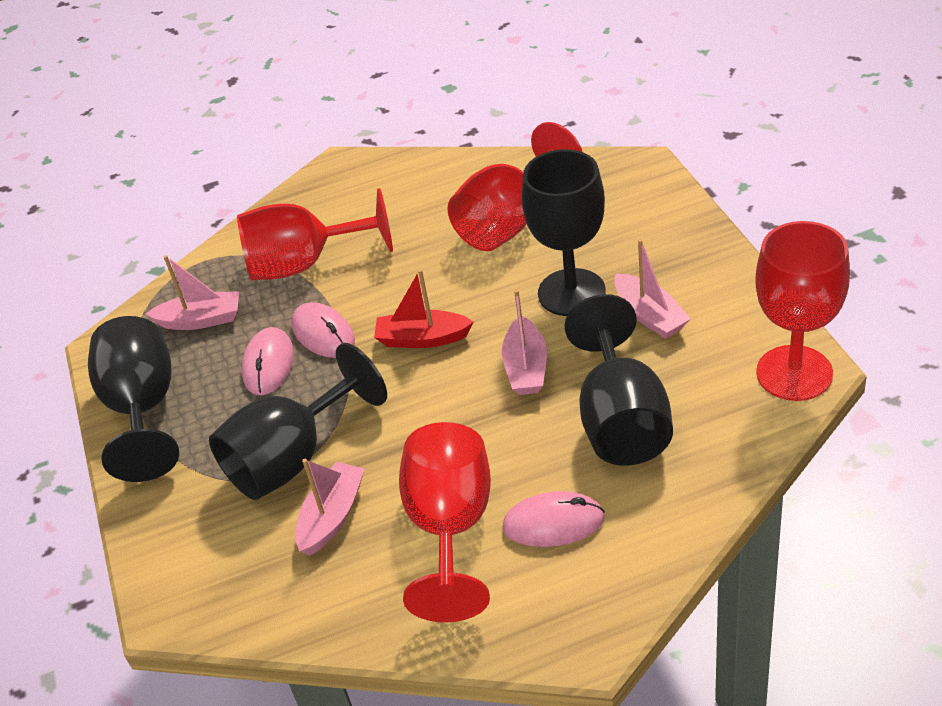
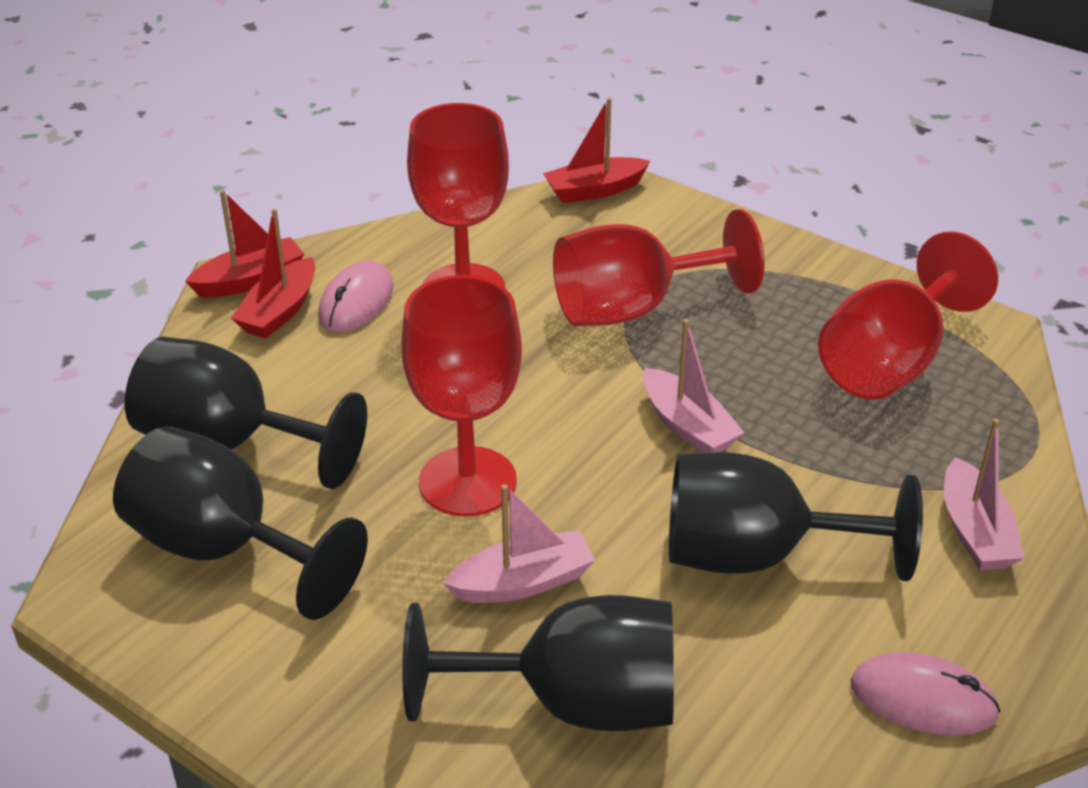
pink boat: [146,255,239,330] [295,459,365,556] [502,289,547,395] [614,239,690,339] = 4 -> [443,484,595,603] [643,319,745,453] [944,418,1025,570] = 3
pink mouse: [242,327,294,395] [292,302,355,358] [502,491,605,547] = 3 -> [318,261,393,332] [850,652,1001,736] = 2
red boat: [374,269,474,348] = 1 -> [185,190,304,298] [231,209,315,338] [543,98,650,203] = 3

